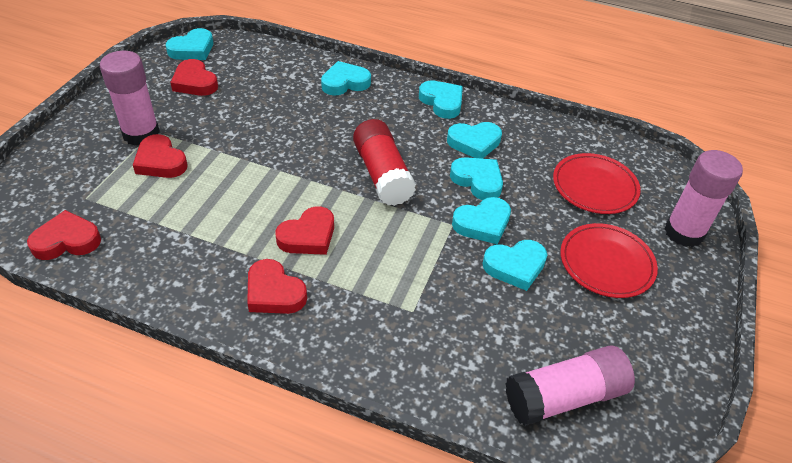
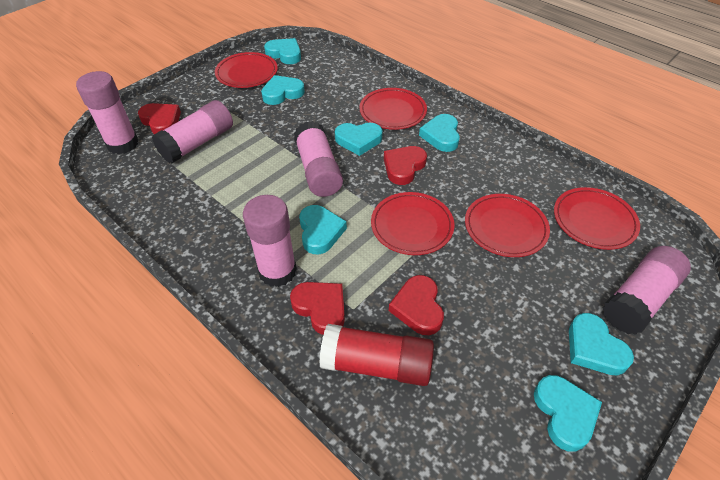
pink glue stick: [100,51,160,146] [505,345,635,426] [664,150,743,247] = 3 -> [76,71,139,155] [152,100,233,163] [243,195,297,287] [294,121,343,197] [603,246,691,335] = 5
red heart: [27,210,101,260] [133,134,188,178] [170,59,218,96] [247,259,307,314] [276,206,334,255] = 5 -> [138,103,181,134] [290,282,345,335] [384,146,427,185] [389,275,444,335] = 4
red plate: [553,153,641,214] [560,223,658,298] = 2 -> [215,52,278,88] [359,88,427,130] [371,192,454,255] [465,194,550,257] [554,187,640,250] = 5

